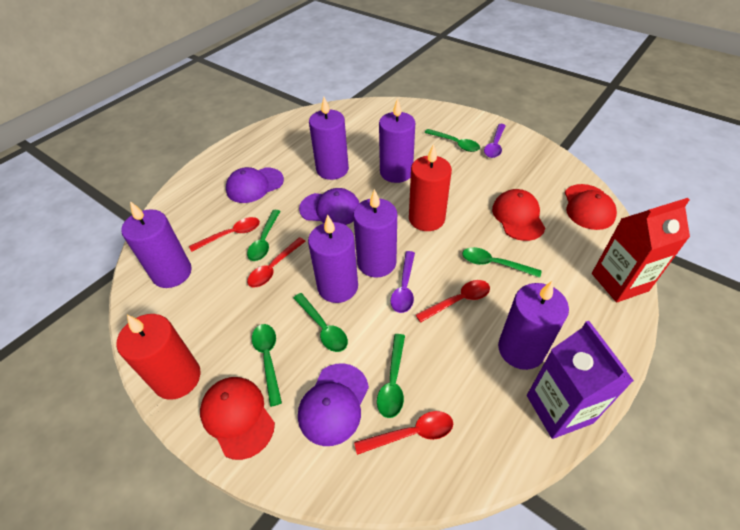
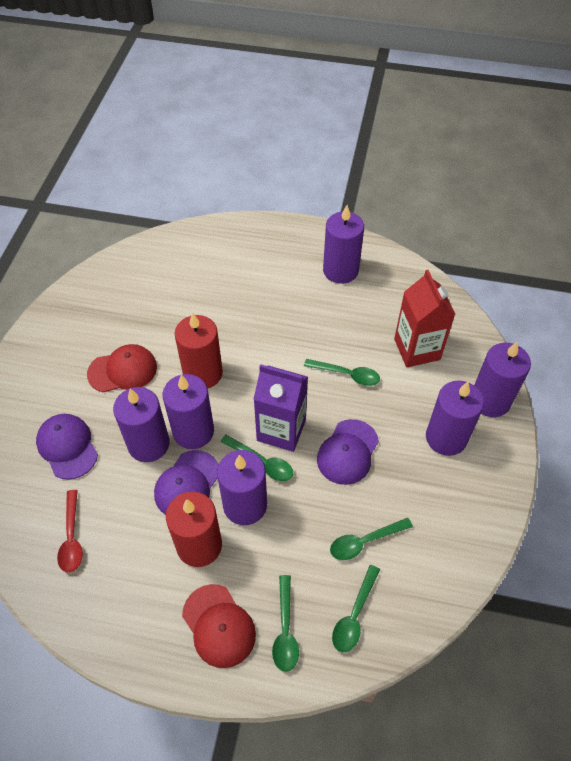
green spoon: [247,210,281,261] [252,324,282,407] [294,293,348,352] [377,334,405,418] [424,129,480,152] [463,247,542,278] = 6 -> [221,435,293,481] [272,575,299,672] [304,359,380,386] [330,518,413,560] [332,565,380,652] = 5
purple spoon: [391,251,415,313] [484,124,506,158] = 2 -> none = 0
red cap: [200,377,275,460] [492,189,546,241] [565,184,617,230] = 3 -> [87,344,157,392] [182,584,256,668] = 2
red spoon: [189,217,260,252] [247,237,306,287] [354,411,453,455] [416,280,490,323] = 4 -> [57,490,83,573] = 1

